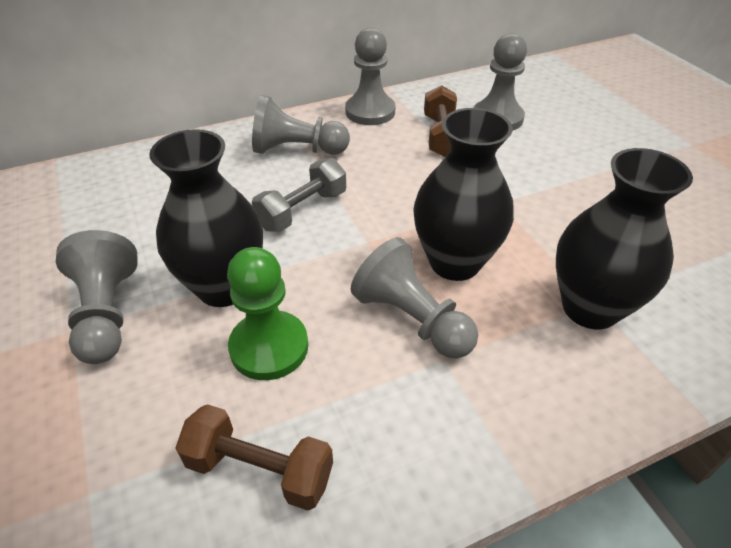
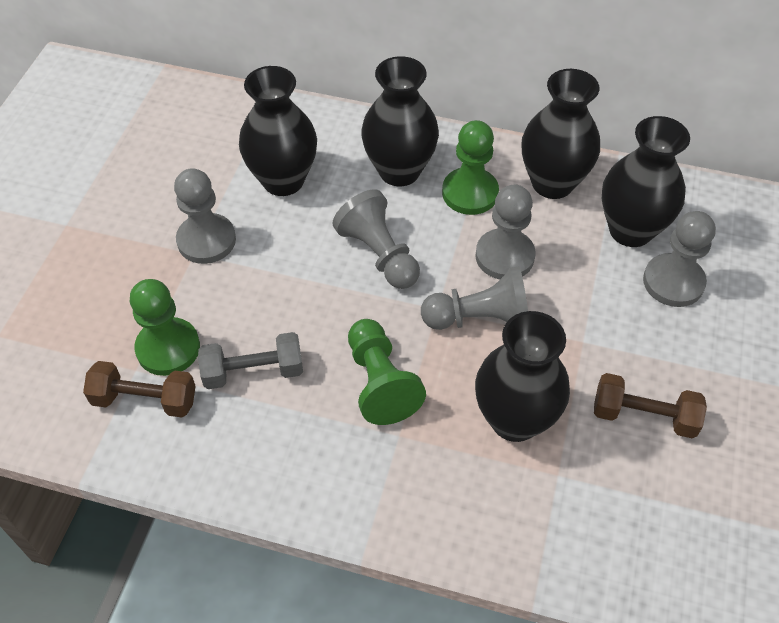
black vase: [149,129,263,307] [413,108,514,281] [556,148,693,330] = 3 -> [239,66,317,196] [361,56,439,186] [475,311,570,442] [521,69,600,199] [602,116,690,247] = 5
green pawn: [227,247,308,380] = 1 -> [130,279,200,376] [348,319,426,425] [442,120,499,215] = 3

